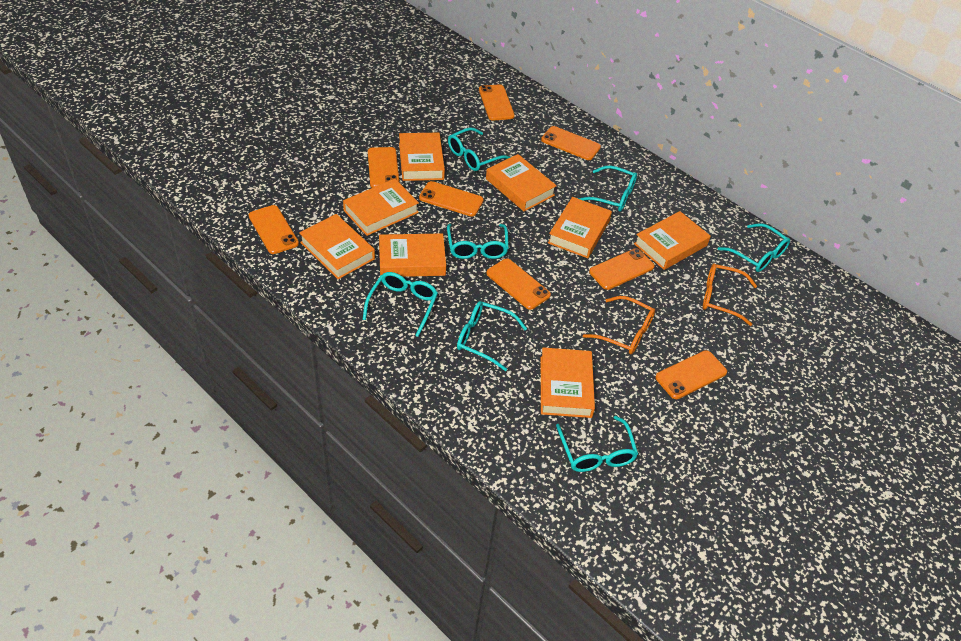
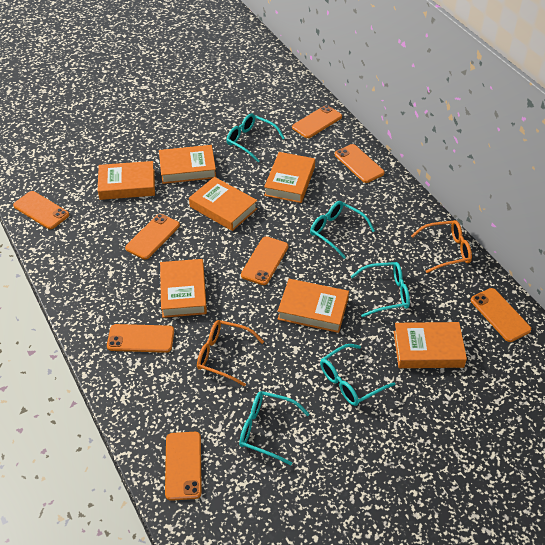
orange book: [299,214,375,279] [343,179,419,236] [379,233,446,277] [399,133,445,181] [486,154,557,211] [541,347,595,418] [548,197,612,258] [634,211,711,270] = 8 -> [98,161,155,200] [159,145,216,184] [160,259,207,318] [189,177,257,231] [264,152,315,203] [278,279,349,333] [393,322,467,368] = 7
turquoise glasses: [362,272,438,337] [447,224,509,259] [448,127,510,171] [457,301,527,371] [556,416,638,472] [578,165,637,212] [718,223,790,272] = 7 -> [226,114,285,163] [239,391,309,465] [310,201,375,259] [320,344,395,406] [350,262,410,317] = 5

